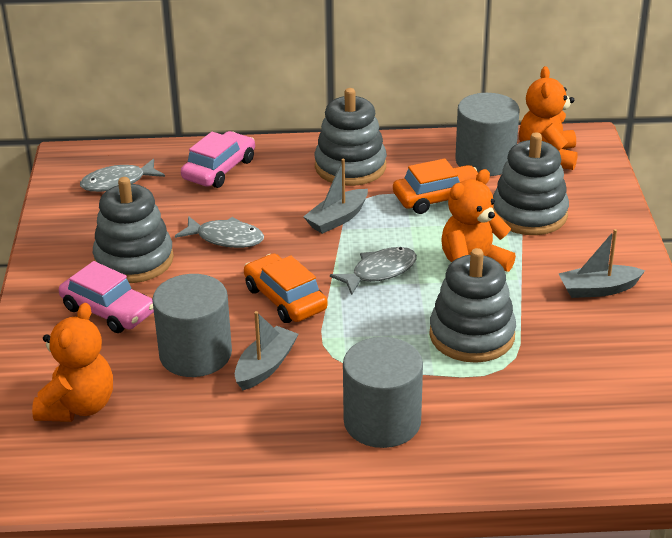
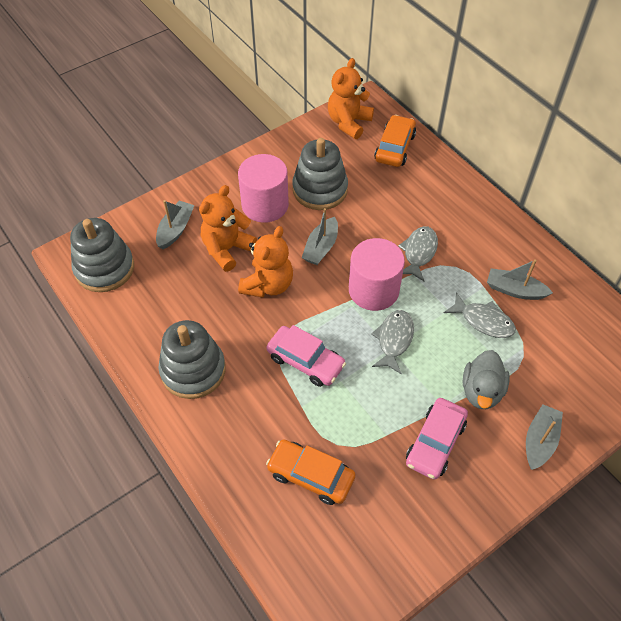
grey boat: [235,311,298,390] [303,159,368,234] [559,229,645,298] = 3 -> [156,200,194,249] [302,208,338,265] [487,259,553,300] [526,404,563,470] = 4
grey cylinder: [152,274,232,377] [343,337,423,448] [455,93,520,176] = 3 -> none = 0
grey duck: none = 0 -> [462,350,510,409] = 1
grey stacking toy: [93,177,174,283] [314,88,387,186] [429,248,516,363] [493,132,569,235] = 4 -> [70,218,134,292] [158,320,226,399] [292,138,348,210] = 3
pink cylinder: none = 0 -> [238,154,289,223] [349,238,405,311] = 2

